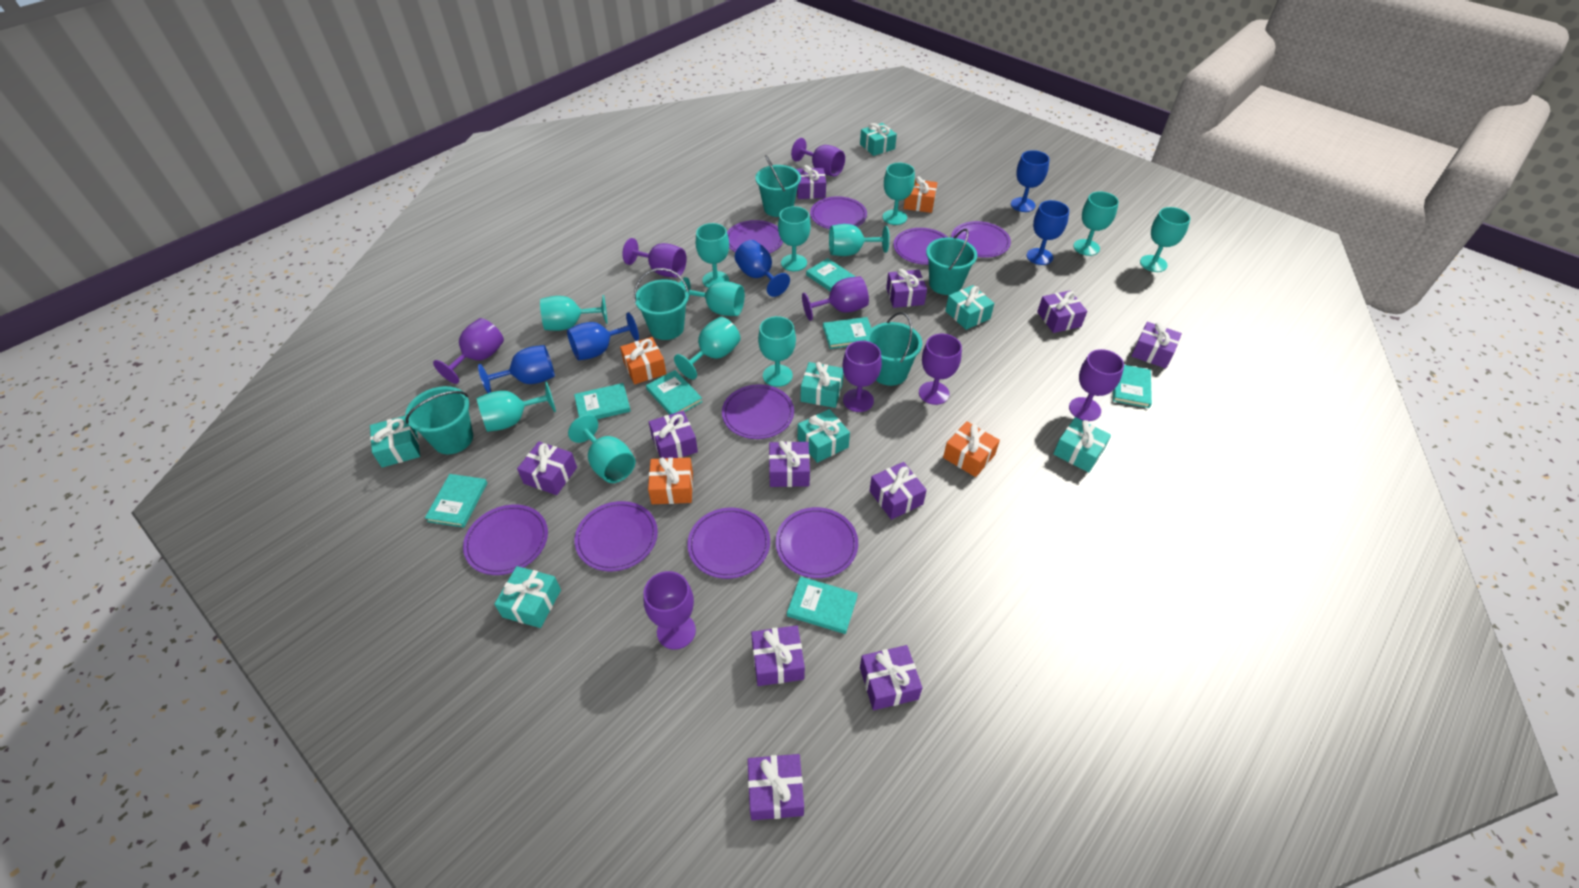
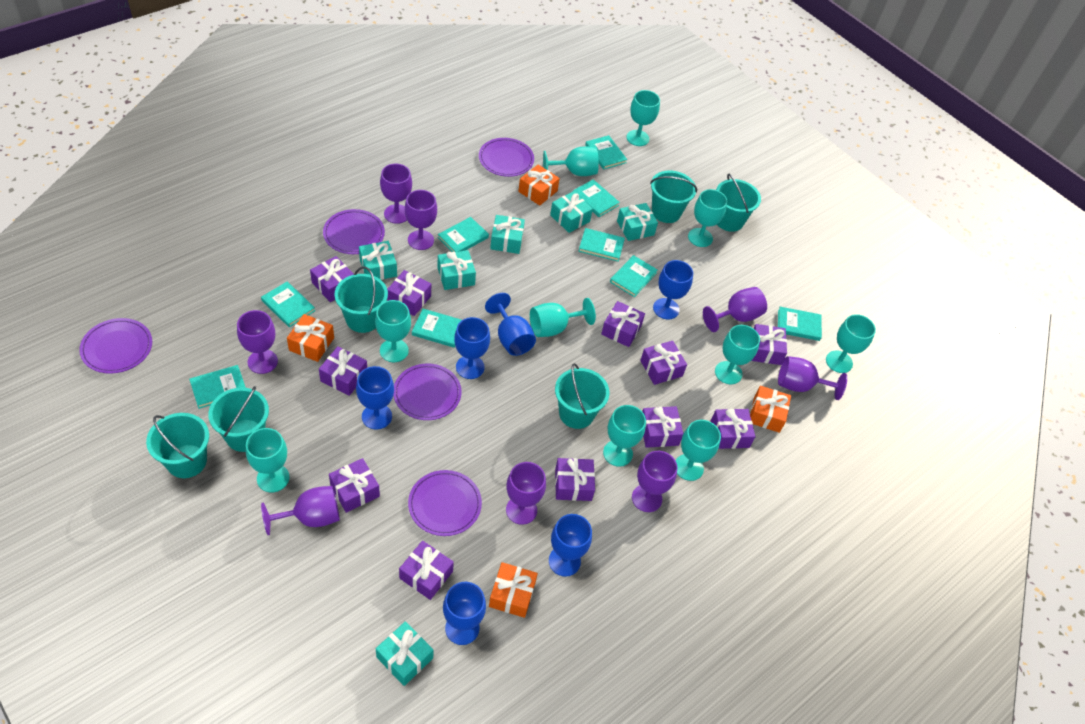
blue goblet: [478,345,555,393] [567,312,639,360] [735,240,790,297] [1011,150,1049,212] [1027,200,1069,265] = 5 -> [356,366,394,430] [443,582,486,645] [454,317,490,379] [485,293,536,356] [549,514,592,577] [653,260,693,319] = 6
purple plate: [463,504,548,575] [574,501,658,571] [687,508,770,579] [722,384,794,439] [727,220,783,254] [776,507,858,578] [810,196,867,229] [894,228,947,265] [951,221,1011,258] = 9 -> [79,318,152,374] [323,209,385,254] [393,364,462,420] [408,470,482,536] [479,138,534,177] = 5
turquoise book: [425,474,487,528] [574,383,631,419] [646,370,702,415] [787,576,858,634] [806,258,856,292] [823,317,871,349] [1113,365,1152,408] = 7 -> [189,365,246,409] [261,281,315,327] [412,309,462,348] [438,217,489,252] [573,179,620,217] [578,228,625,262] [585,135,627,170] [610,255,658,297] [778,307,822,341] = 9
turquoise bucket: [405,386,473,454] [634,268,689,340] [755,155,801,217] [866,312,922,386] [926,229,977,295] = 5 -> [146,413,209,478] [208,386,269,452] [335,266,388,333] [555,363,610,429] [650,171,697,223] [716,174,761,232] = 6
turquoise gift: [370,416,420,468] [494,566,561,628] [798,409,850,463] [801,362,843,408] [860,123,897,156] [945,285,994,330] [1053,417,1111,473] = 7 -> [359,241,397,280] [376,621,434,686] [437,250,476,290] [490,215,525,254] [550,191,593,233] [617,203,658,241] = 6
turquoise goblet: [476,381,556,432] [540,295,608,331] [568,415,635,483] [674,317,741,380] [680,277,745,316] [696,223,729,288] [758,316,796,387] [778,206,811,271] [829,224,890,256] [883,163,915,225] [1073,191,1119,256] [1140,207,1190,272] = 12 -> [246,428,290,492] [375,300,411,362] [530,298,596,337] [543,146,599,176] [603,405,646,467] [626,90,660,146] [676,420,721,481] [688,189,727,247] [715,325,760,384] [826,314,876,373] = 10

